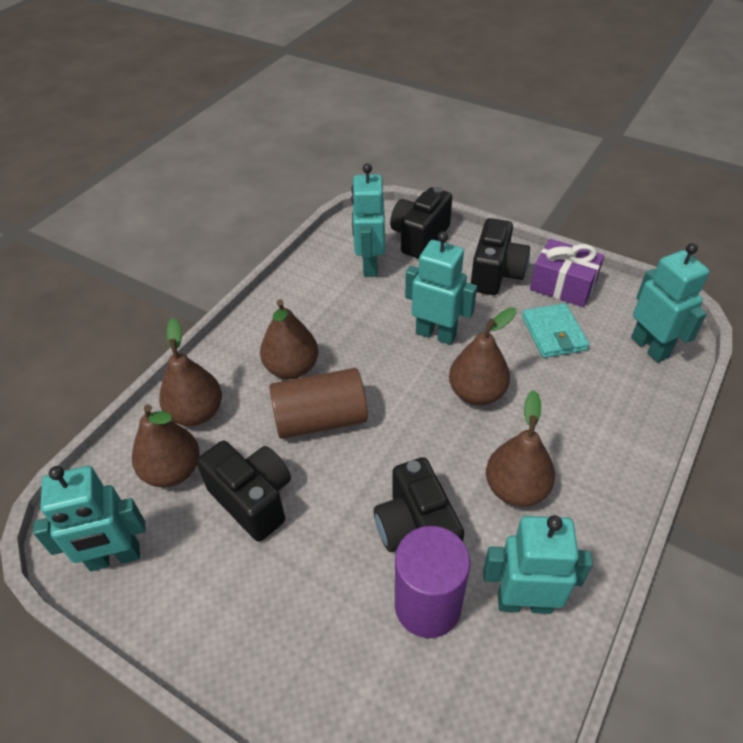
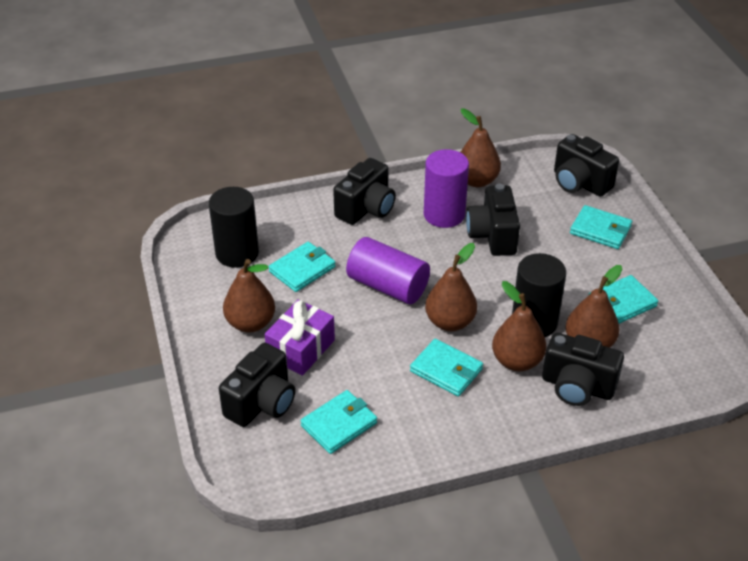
black camera: [196,441,291,542] [374,457,464,552] [390,187,452,259] [471,218,530,295] = 4 -> [219,343,295,427] [333,158,396,225] [466,184,520,256] [542,333,624,406] [554,134,619,197] = 5
black cylinder: none = 0 -> [209,187,259,268] [512,253,566,337] = 2
brown cylinder: [269,368,368,439] = 1 -> none = 0
purple cylinder: [395,526,470,638] = 1 -> [346,237,430,304] [424,149,469,228] = 2
turquoise robot: [33,466,146,571] [351,163,385,277] [405,231,477,345] [483,515,593,614] [631,243,710,362] = 5 -> none = 0
turquoise wallet: [522,303,589,358] = 1 -> [269,242,336,292] [300,390,377,454] [410,339,483,396] [570,205,632,249] [588,275,658,324] = 5

